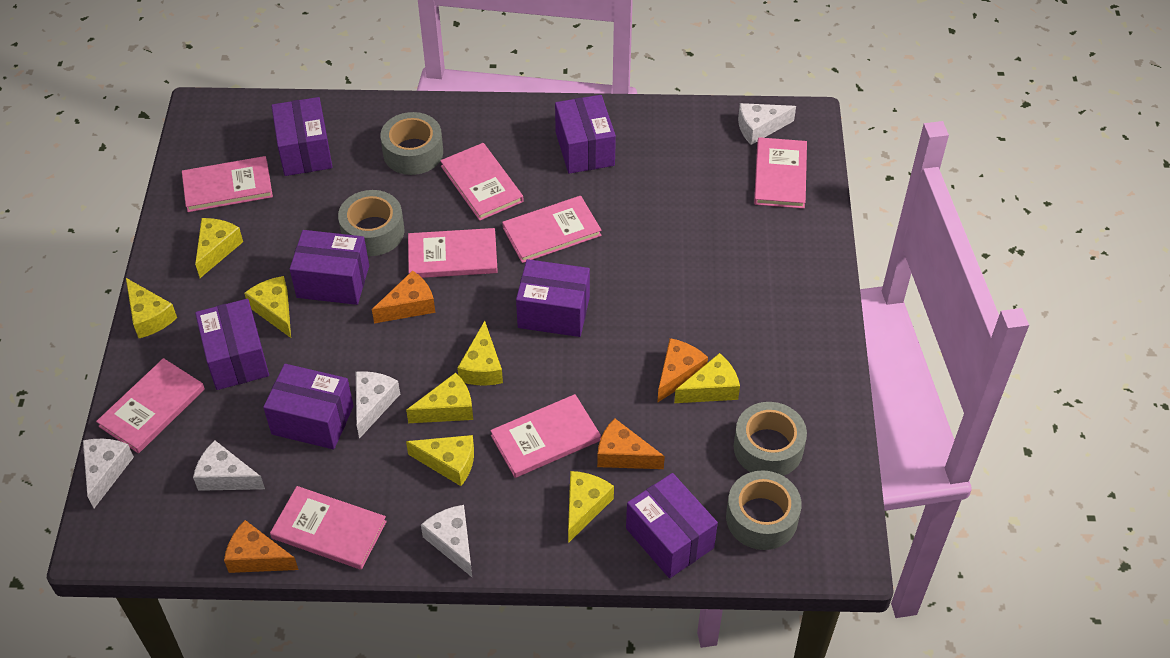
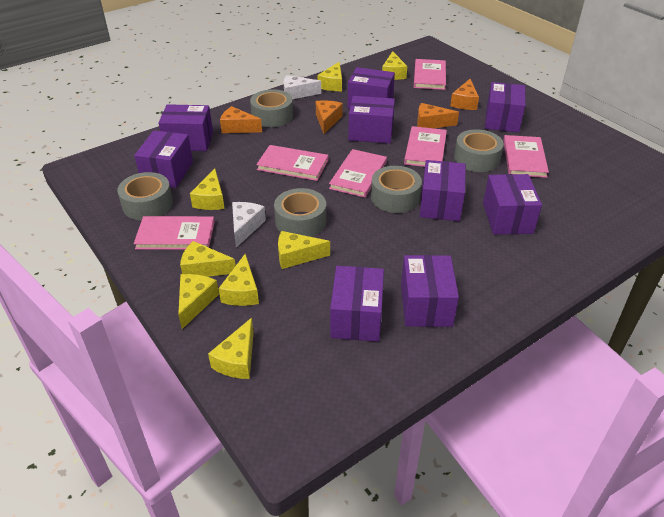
grey tape: [338,190,404,256] [380,112,443,175] [726,470,802,550] [734,402,807,476] = 4 -> [117,172,173,220] [250,89,293,127] [274,188,326,237] [371,166,422,213] [454,129,504,172] = 5
pink book: [96,358,205,454] [182,156,273,212] [270,486,387,570] [408,228,498,278] [440,143,524,221] [490,394,601,478] [502,196,602,263] [754,137,807,209] = 8 -> [134,216,215,250] [256,145,328,181] [329,149,387,198] [404,126,447,167] [414,59,446,90] [503,135,549,178] = 6
purple box: [195,299,269,390] [263,364,354,449] [272,97,332,176] [290,230,369,305] [516,259,590,337] [555,95,616,174] [626,473,718,578] = 7 -> [134,130,193,188] [158,104,213,151] [330,266,384,342] [348,67,395,109] [348,96,395,143] [401,255,459,327] [420,160,466,221] [483,174,542,235] [485,82,525,133] = 9
white cheese: [83,439,134,508] [193,440,265,491] [356,371,400,439] [421,505,472,577] [738,103,796,145] = 5 -> [232,202,266,248] [284,75,321,99] = 2

